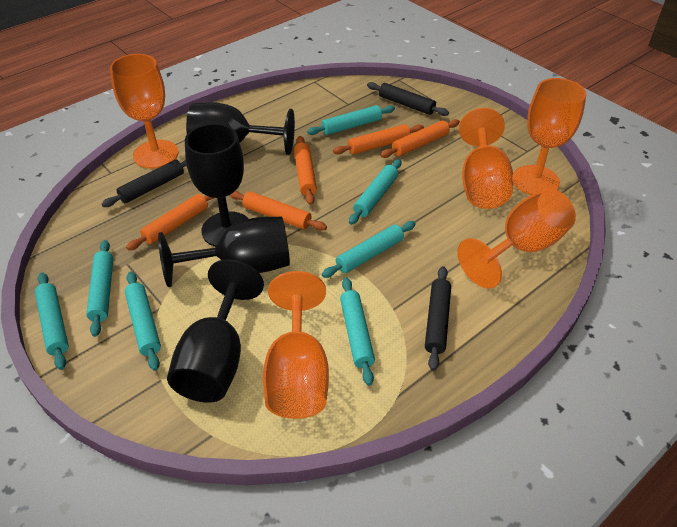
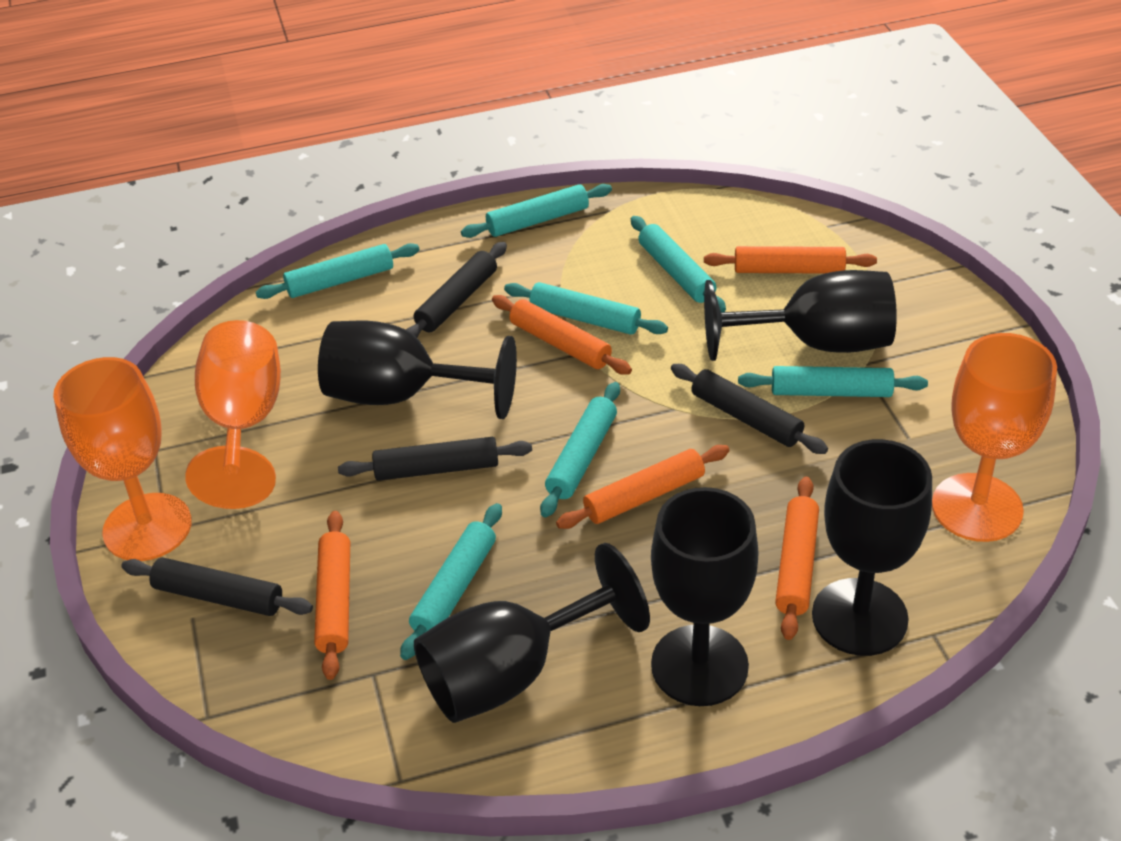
black goblet: [158,217,290,287] [167,259,264,403] [185,123,249,247] [186,102,295,155] = 4 -> [318,321,517,419] [414,543,650,723] [651,487,759,706] [704,270,897,361] [812,439,932,656] = 5
black rolling pin: [102,159,187,207] [367,82,449,116] [425,266,451,371] = 3 -> [121,557,313,616] [338,437,532,481] [406,242,507,338] [671,364,828,454] = 4
orange goblet: [110,54,179,169] [263,271,329,419] [457,188,576,288] [459,108,513,209] [513,78,586,195] = 5 -> [53,357,192,561] [185,320,281,509] [932,333,1057,542] = 3

